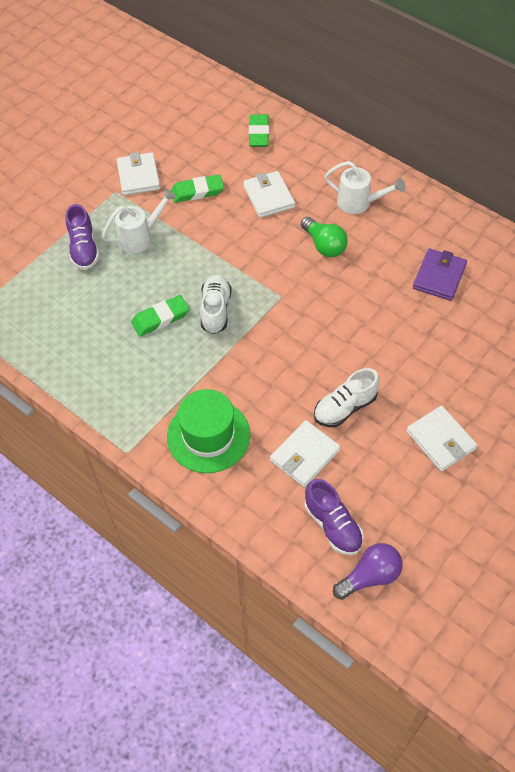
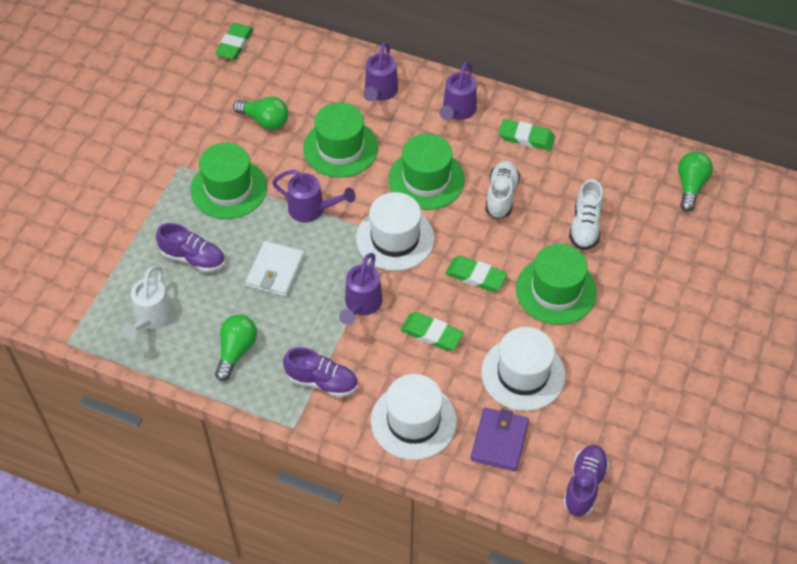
green eraser: [131,295,189,336] [171,175,224,203] [249,114,269,147] = 3 -> [215,23,253,60] [401,312,464,351] [445,256,507,292] [499,119,555,151] = 4
green hat: [167,389,250,473] = 1 -> [190,142,267,219] [303,102,378,178] [388,134,465,210] [516,244,597,325] = 4
green light bulb: [301,217,348,257] = 1 -> [215,315,257,381] [233,97,289,130] [678,152,713,212] = 3
purple light bulb: [333,543,403,600] = 1 -> none = 0
purple shoe: [66,204,99,270] [305,479,364,555] = 2 -> [156,223,225,272] [283,347,358,397] [563,445,609,516] = 3
purple watering can: none = 0 -> [272,170,355,222] [339,253,383,325] [363,42,398,101] [439,62,477,120] = 4
white hat: none = 0 -> [356,192,435,271] [371,374,457,460] [481,327,566,411] = 3
white wallet: [117,152,160,195] [243,171,295,218] [270,420,340,487] [406,406,477,471] = 4 -> [246,241,305,297] = 1
white watering can: [101,188,176,253] [325,161,405,214] = 2 -> [121,266,173,340] = 1

